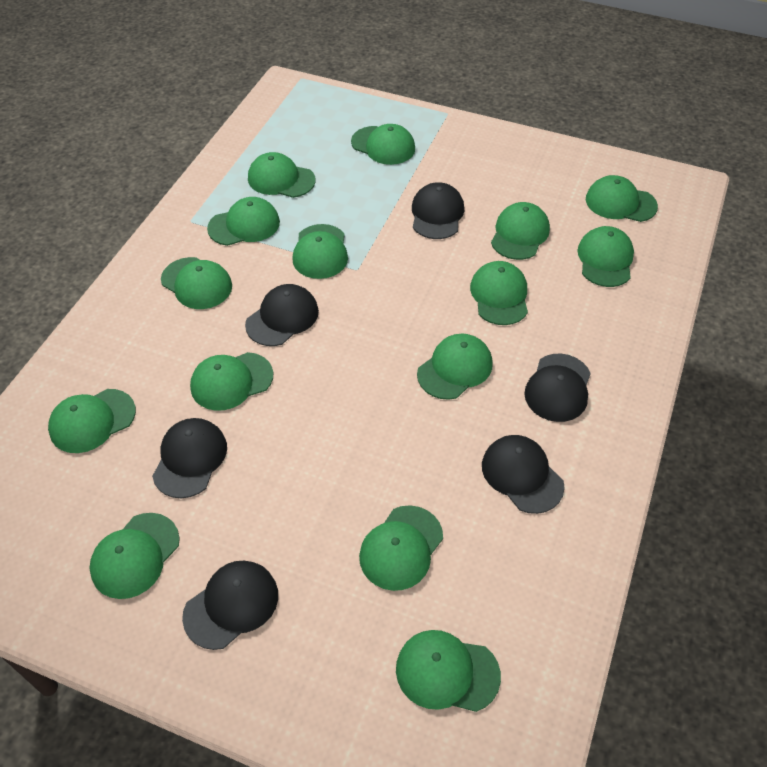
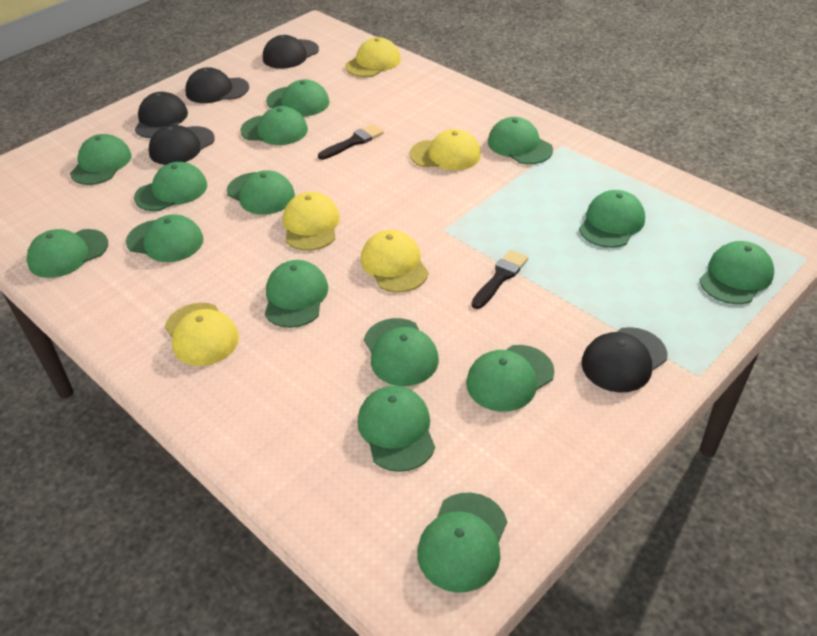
black brush: none = 0 -> [318,124,384,160] [471,250,528,309] = 2
black cap: [152,418,227,498] [182,561,278,650] [245,284,319,346] [412,182,464,239] [482,435,565,514] [524,353,591,422] = 6 -> [135,92,188,138] [149,125,215,165] [185,67,249,103] [263,35,319,69] [581,327,667,393] = 5
yellow cap: none = 0 -> [165,303,239,366] [283,192,340,251] [345,37,401,77] [361,230,429,292] [410,129,481,170] = 5

